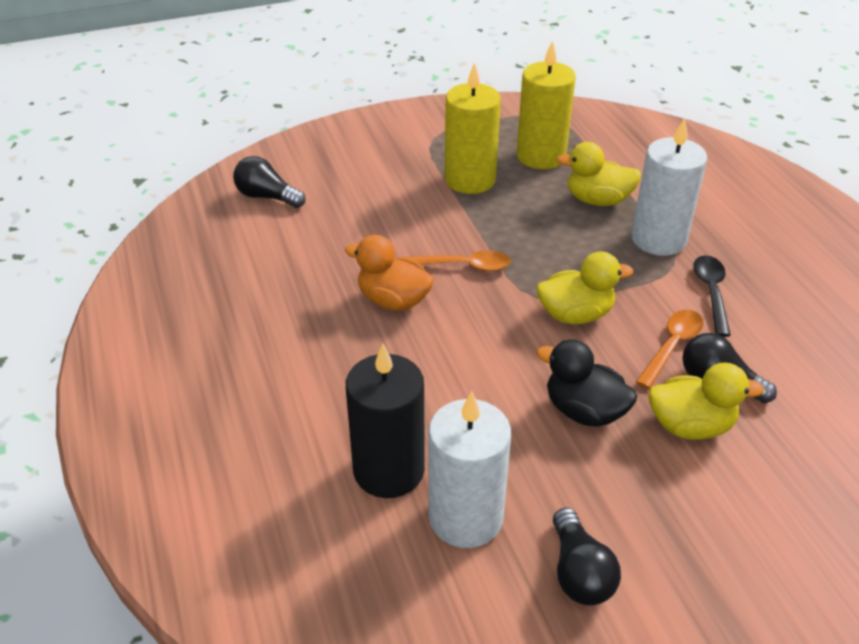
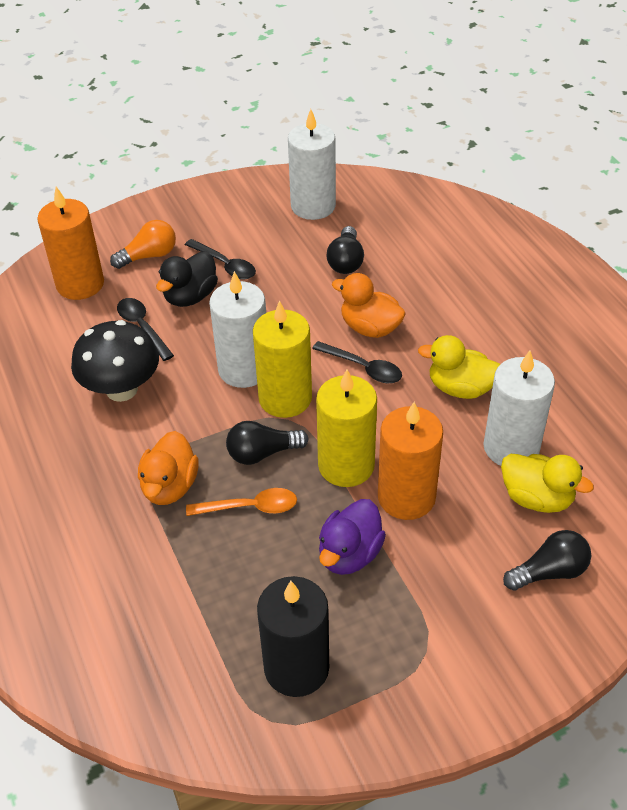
black mushroom: none = 0 -> [71,320,159,402] = 1
black spoon: [693,255,731,337] = 1 -> [117,298,174,361] [185,239,256,280] [312,341,402,383] = 3
orange candle: none = 0 -> [37,187,104,300] [378,402,443,520] = 2
orange duck: [345,235,434,311] = 1 -> [138,431,199,505] [332,273,406,338] = 2
orange light bulb: none = 0 -> [110,220,176,269] = 1
orange spoon: [403,250,511,271] [636,310,704,389] = 2 -> [186,488,297,516] = 1
purple duck: none = 0 -> [319,499,386,575] = 1
white candle: [429,391,511,548] [631,118,707,256] = 2 -> [209,271,266,388] [288,109,336,220] [484,350,555,466] = 3
yellow duck: [537,251,633,324] [557,142,642,206] [648,363,764,440] = 3 -> [418,335,501,399] [501,453,594,513] = 2

